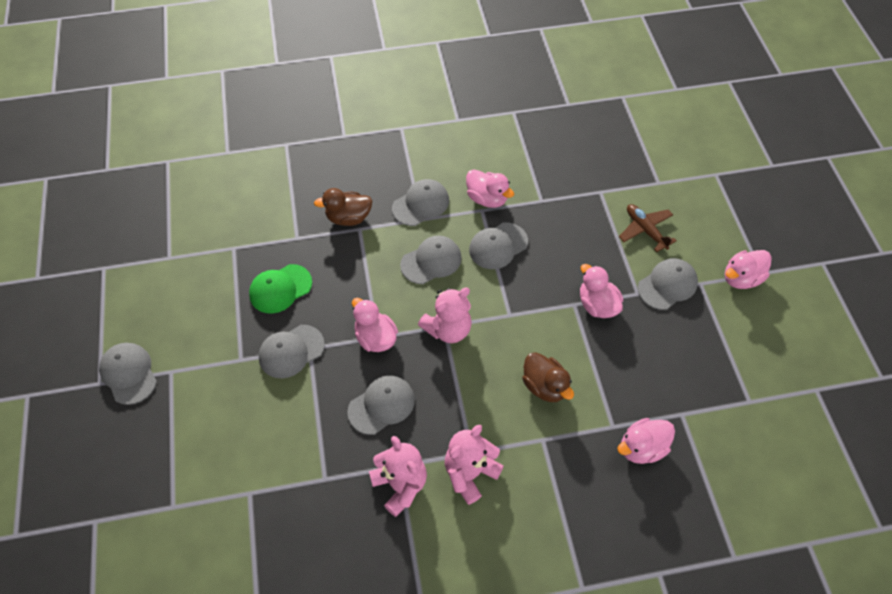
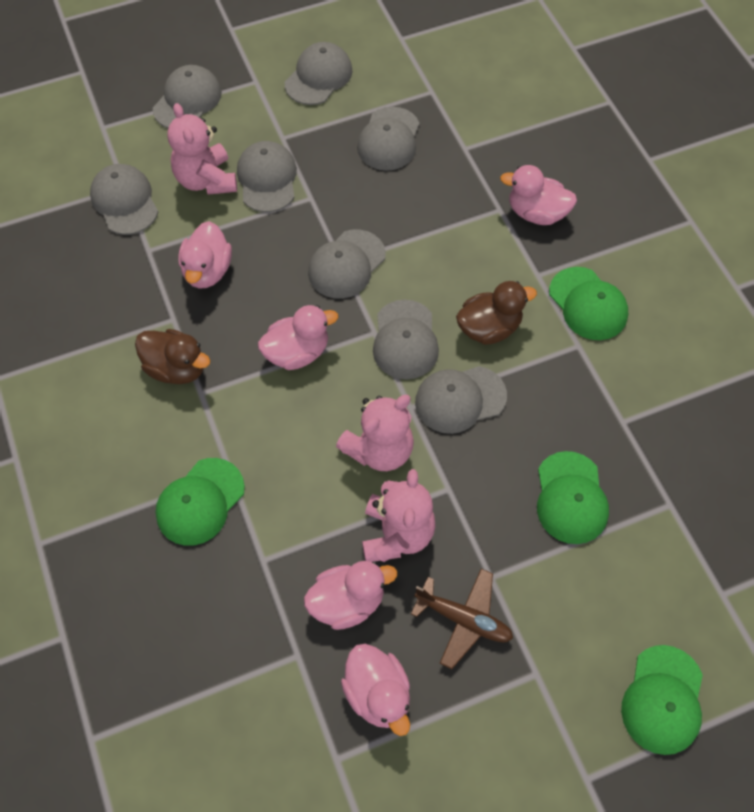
green cap: [249,264,312,314] = 1 -> [156,458,245,546] [537,451,609,544] [549,267,628,340] [621,645,703,755] = 4
grey cap: [99,343,157,405] [258,325,325,378] [347,375,415,435] [392,179,449,226] [400,236,462,284] [469,223,528,269] [638,258,698,310] = 7 -> [90,164,158,235] [153,65,222,128] [237,141,297,212] [285,42,352,105] [308,230,386,299] [357,107,420,171] [373,300,439,380] [415,366,507,434] = 8

